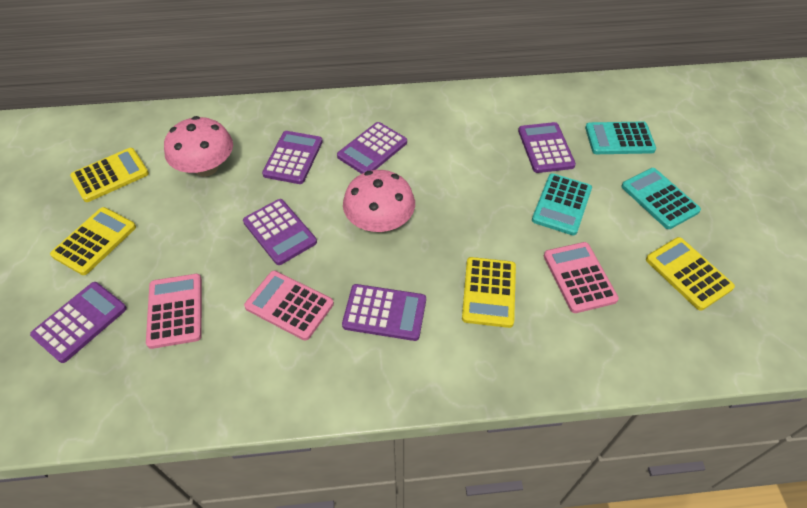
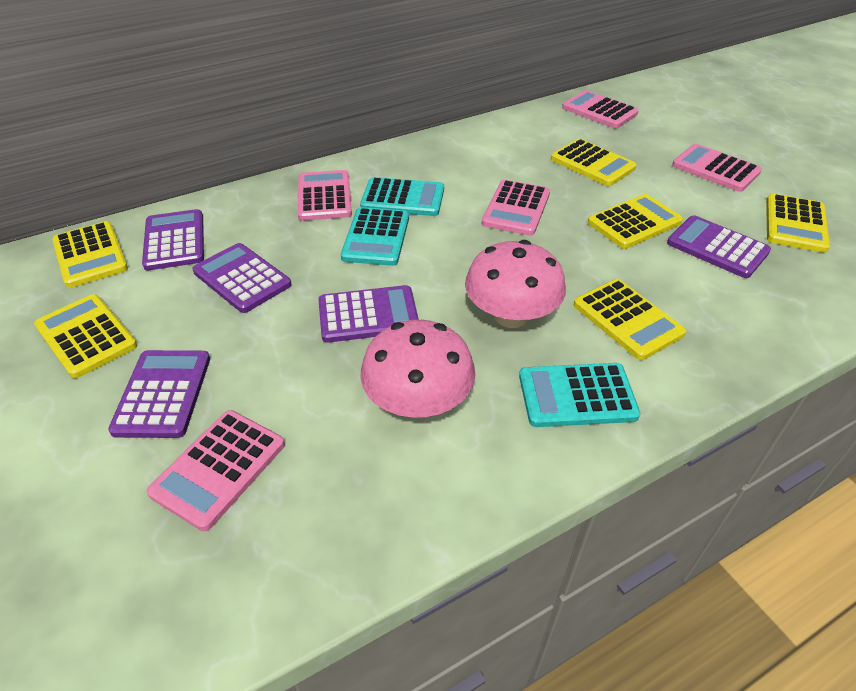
pink calculator: [146,274,202,349] [244,271,334,341] [544,242,619,313] = 3 -> [147,410,285,531] [298,170,352,221] [482,180,550,236] [562,90,639,128] [672,144,762,192] = 5
purple calculator: [30,282,127,363] [243,199,317,265] [262,131,323,184] [337,122,407,174] [342,284,426,341] [518,122,576,173] = 6 -> [108,350,210,438] [142,209,204,270] [192,243,291,313] [318,285,419,343] [667,215,771,278] = 5
yellow calculator: [50,207,136,275] [70,148,149,202] [462,257,516,328] [646,237,735,311] = 4 -> [34,294,137,378] [52,221,128,288] [551,139,637,186] [574,279,686,360] [588,194,683,249] [766,194,830,253] = 6

